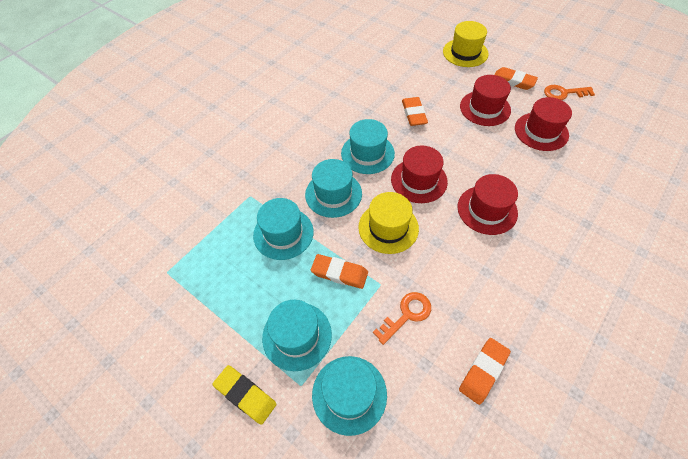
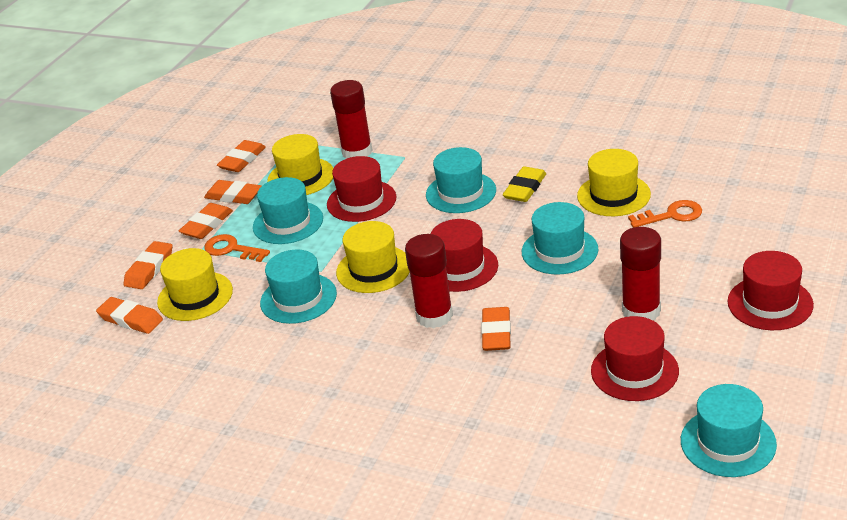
orange eraser: [311,254,368,289] [402,97,428,126] [459,338,511,405] [494,67,538,90] = 4 -> [96,297,163,334] [124,241,172,289] [179,203,233,239] [204,180,262,204] [217,140,266,172] [481,307,511,351] = 6
red glue stick: none = 0 -> [330,80,373,159] [405,234,453,328] [620,227,661,320] = 3
yellow hat: [358,192,419,254] [443,21,489,67] = 2 -> [157,248,233,321] [267,134,334,195] [336,221,410,293] [577,149,651,216] = 4

